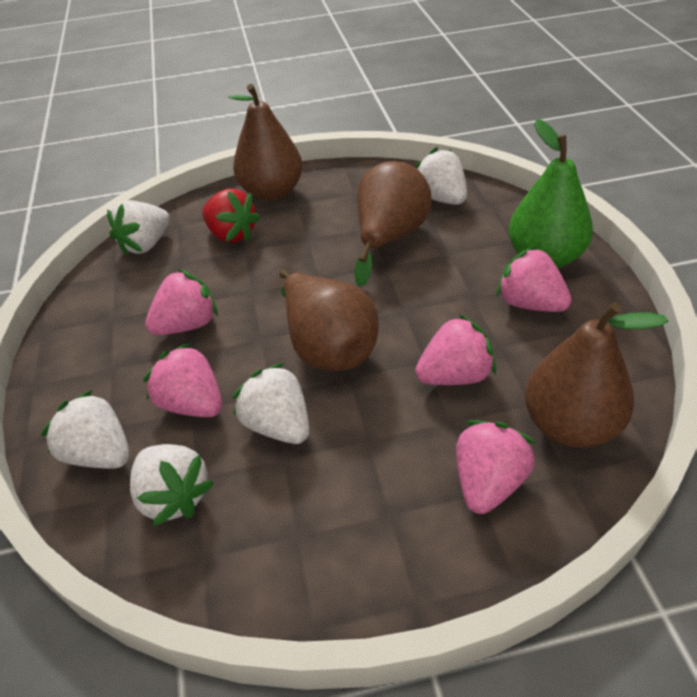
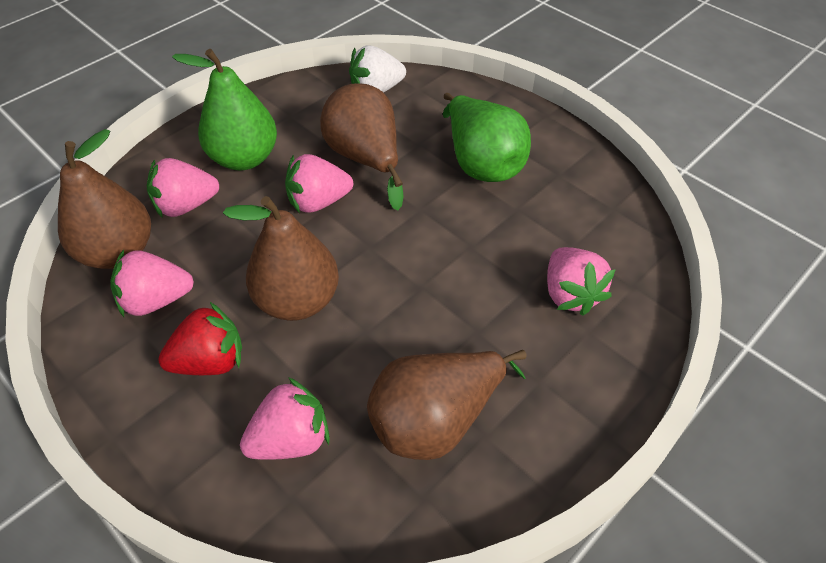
green pear: [509,119,593,268] = 1 -> [172,49,277,171] [443,93,531,182] = 2
white strawberry: [41,390,130,469] [107,200,170,256] [130,444,214,526] [233,363,310,444] [415,147,467,205] = 5 -> [349,45,406,93] = 1

